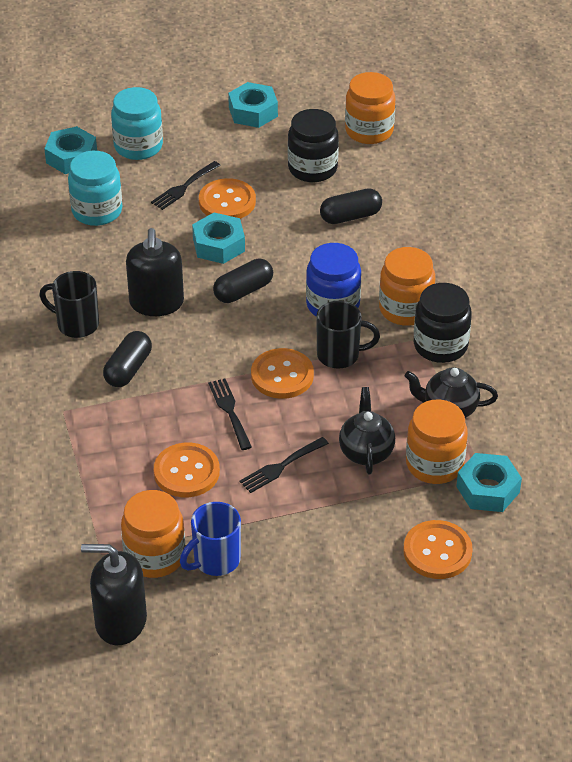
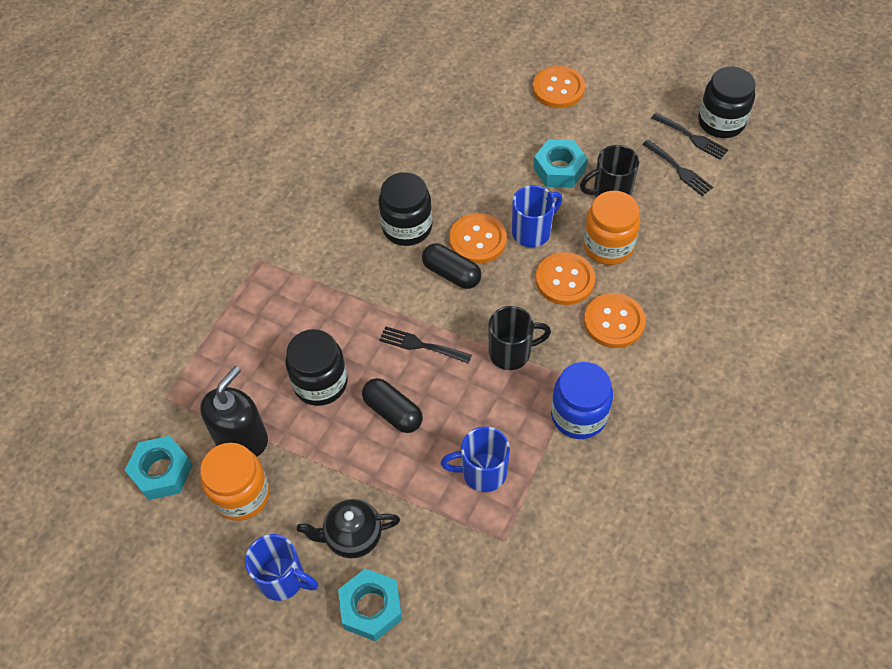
black capsule: [103,331,152,387] [213,259,273,303] [320,188,382,224] = 3 -> [362,378,423,433] [422,243,482,289] = 2
black jar: [288,109,339,182] [414,283,472,363] = 2 -> [286,329,347,406] [379,172,432,246] [698,67,756,138] = 3
black soap dispenser: [81,544,147,645] [126,228,184,316] = 2 -> [200,366,268,456] = 1
black teapot: [339,387,395,475] [405,367,498,418] = 2 -> [297,499,400,558] = 1
blue mug: [180,502,241,576] = 1 -> [245,534,318,601] [441,426,510,492] [512,185,562,247] = 3
orange jar: [121,490,185,578] [345,72,395,144] [379,247,435,326] [406,399,468,484] = 4 -> [200,443,270,521] [583,191,640,265] = 2
turquoise jar: [68,151,122,226] [111,87,163,160] = 2 -> none = 0
turquoise nut: [44,126,97,174] [192,212,245,264] [228,82,278,128] [456,453,522,512] = 4 -> [125,436,193,500] [338,568,402,641] [533,139,588,188] = 3

